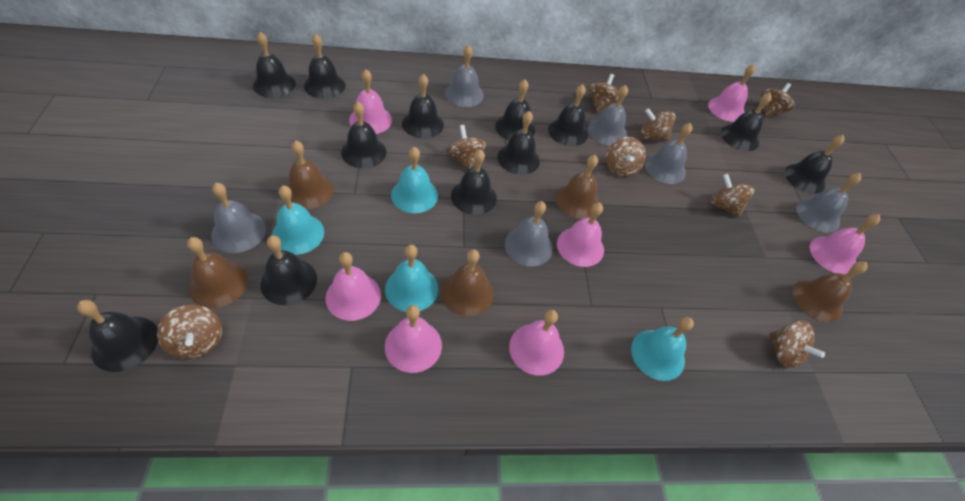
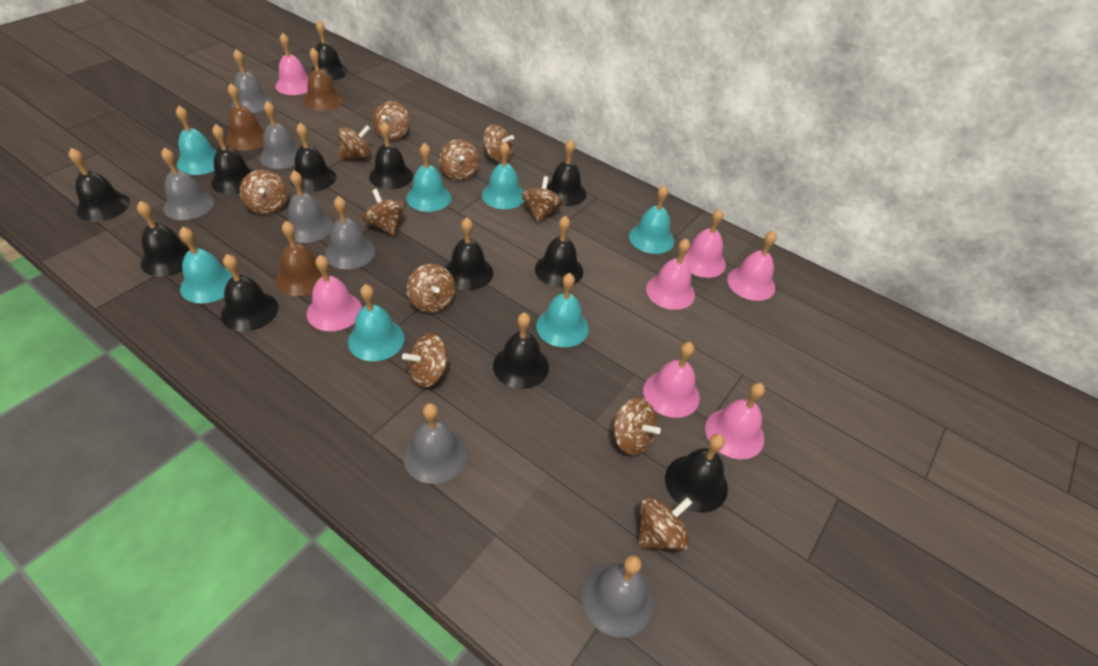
brown bell: [187,237,248,308] [286,141,333,209] [441,249,494,316] [555,155,599,219] [793,261,867,322] = 5 -> [226,83,265,150] [276,221,329,296] [304,48,343,111] = 3
brown spinning top: [157,305,222,359] [446,125,486,170] [588,74,619,113] [606,137,646,177] [641,108,676,141] [710,174,755,217] [761,83,795,117] [769,320,825,368] = 8 -> [240,170,287,214] [338,125,371,159] [363,189,405,236] [373,101,409,140] [402,334,451,387] [407,264,456,313] [439,139,479,180] [483,124,514,163] [522,176,563,223] [613,398,661,455] [638,497,692,551] = 11
grey bell: [211,183,266,253] [445,45,484,107] [505,201,553,267] [588,85,628,146] [645,123,692,184] [796,173,861,233] = 6 -> [161,147,214,220] [231,49,273,113] [260,101,300,169] [287,171,333,243] [325,196,375,269] [403,403,467,484] [582,555,654,637] = 7
turquoise bell: [272,186,324,255] [385,245,438,312] [391,147,438,213] [631,317,694,381] = 4 -> [176,105,216,175] [179,227,233,303] [348,284,405,361] [406,143,451,212] [482,142,524,209] [536,273,589,347] [629,185,674,254] = 7

